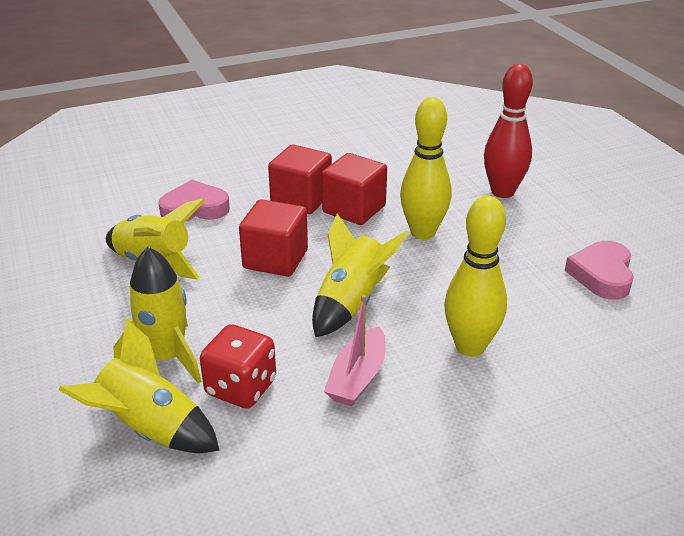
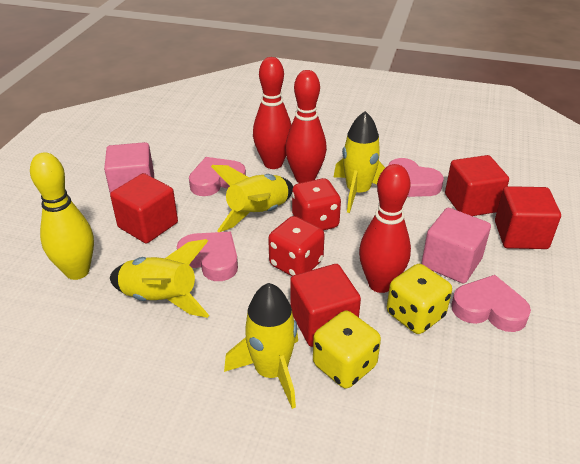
pink boat: [324,295,386,406] = 1 -> none = 0
pink cube: none = 0 -> [104,142,154,193] [421,208,491,284] = 2
pink heart: [158,180,230,222] [565,241,634,300] = 2 -> [177,232,238,281] [189,157,246,196] [388,158,444,197] [451,275,531,332] = 4
red bowling pin: [484,64,533,198] = 1 -> [253,57,291,169] [285,70,327,183] [359,164,411,293] = 3
red cube: [239,199,308,277] [268,144,332,214] [322,153,387,225] = 3 -> [110,173,178,243] [290,264,361,347] [445,155,509,216] [495,186,561,249] = 4
red dice: [200,324,276,408] = 1 -> [268,216,325,276] [292,178,341,230] = 2
yellow bowling pin: [400,97,452,239] [444,196,507,357] = 2 -> [30,152,94,280] = 1
yellow dice: none = 0 -> [313,311,381,388] [387,264,452,334] = 2

